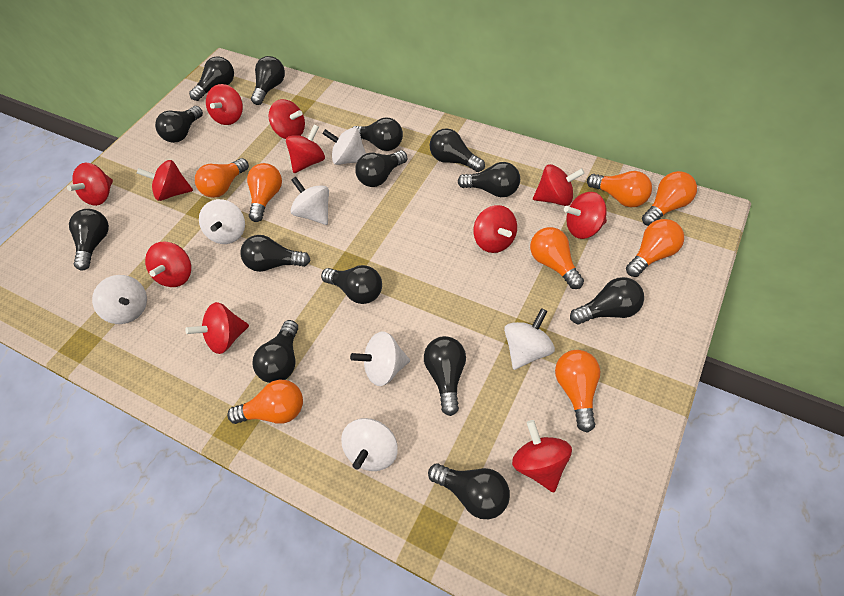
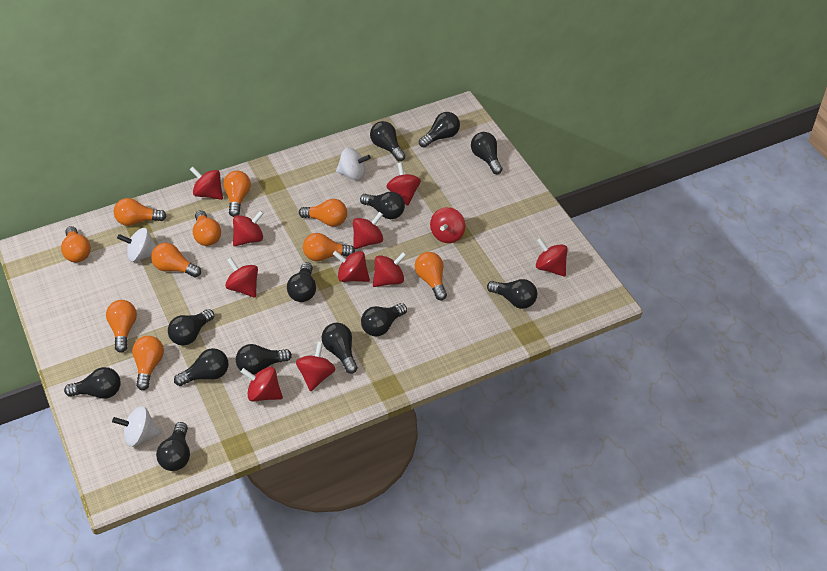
black light bulb: [69,209,109,270] [155,106,203,143] [189,56,234,101] [240,235,311,272] [251,56,285,105] [252,320,298,383] [321,265,382,304] [352,117,403,151] [355,150,407,187] [424,336,466,416] [428,463,510,519] [429,128,485,172] [458,162,520,197] [570,277,644,324] = 14 -> [64,367,121,399] [156,422,190,471] [168,309,214,346] [174,348,228,386] [236,344,292,375] [287,262,316,302] [322,323,358,374] [360,192,405,219] [361,303,407,336] [370,121,406,161] [419,112,460,148] [471,132,502,174] [487,279,537,309] = 13
orange light bulb: [195,158,249,198] [227,380,303,424] [247,163,282,222] [530,227,584,289] [555,350,600,433] [587,171,652,207] [626,219,684,277] [642,171,697,226] = 8 -> [61,226,91,262] [106,300,137,353] [114,198,167,226] [132,336,164,390] [151,243,201,278] [193,210,221,246] [223,171,251,217] [299,199,347,226] [303,233,355,261] [415,252,447,300] = 10
white spinning top: [92,275,147,324] [199,199,245,244] [291,177,329,225] [322,127,366,165] [341,418,398,471] [350,331,410,386] [504,308,555,370] = 7 -> [112,406,161,447] [117,228,156,262] [336,148,371,180] = 3

